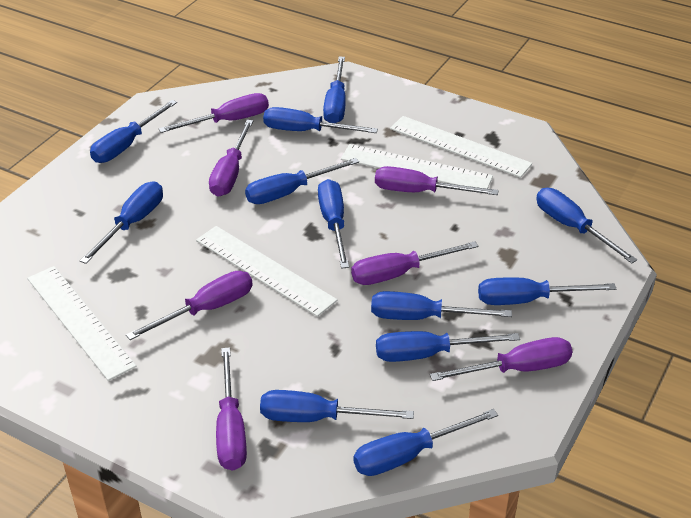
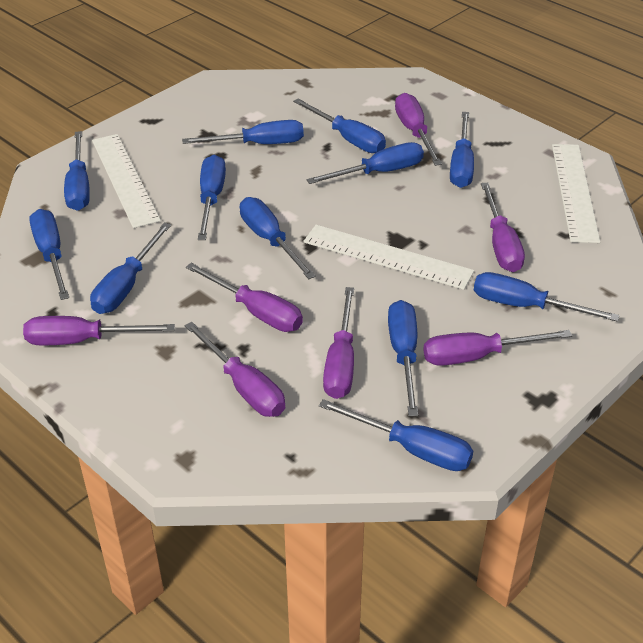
white ruler: [27,266,137,381] [196,226,337,317] [341,144,493,189] [390,116,532,178] = 4 -> [92,134,161,228] [303,225,474,290] [552,144,600,243] = 3

